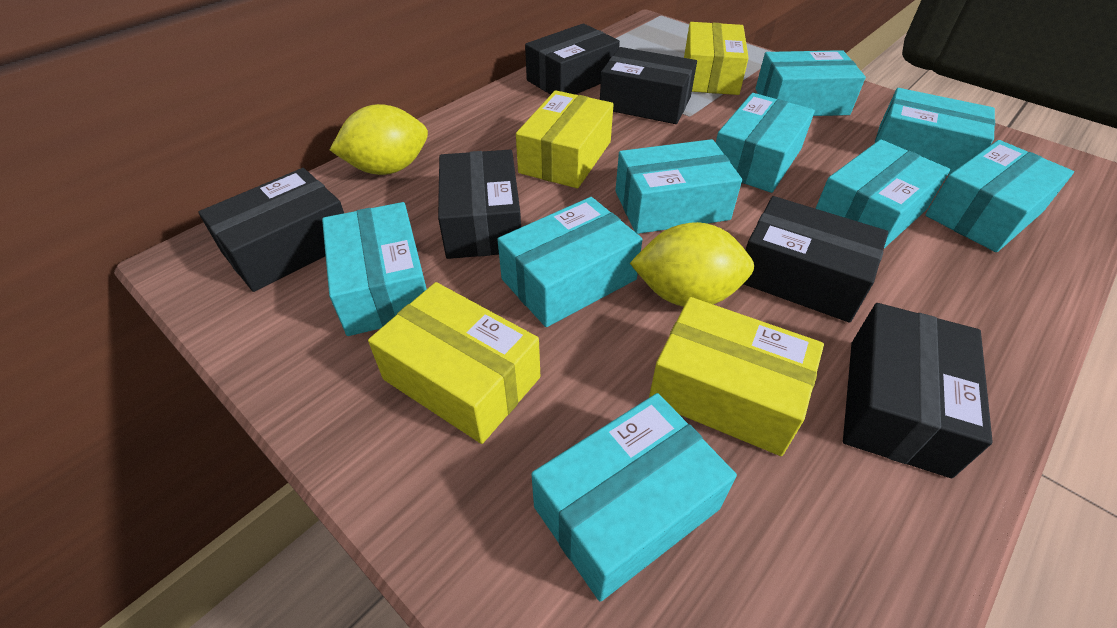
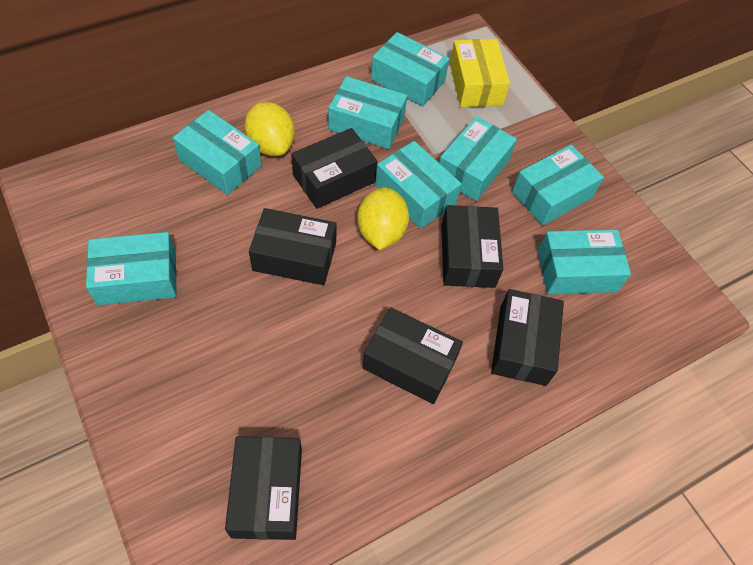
turquoise box: [322,202,427,336] [497,197,643,327] [531,393,737,602] [615,139,742,234] [716,93,815,193] [755,50,866,116] [815,139,950,248] [875,88,995,174] [925,140,1074,252] = 9 -> [86,232,177,306] [173,110,262,195] [329,76,407,149] [371,32,450,106] [375,141,461,229] [439,116,517,201] [512,145,604,226] [538,230,631,295] = 8
yellow box: [368,282,540,444] [516,90,614,188] [649,297,824,456] [684,22,749,95] = 4 -> [450,39,510,107] = 1

